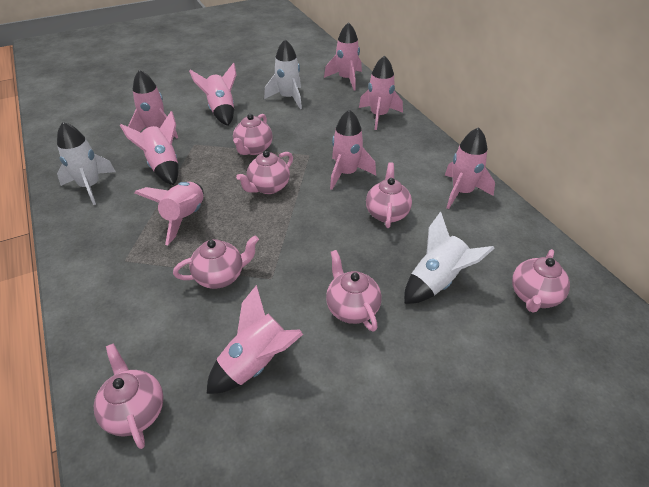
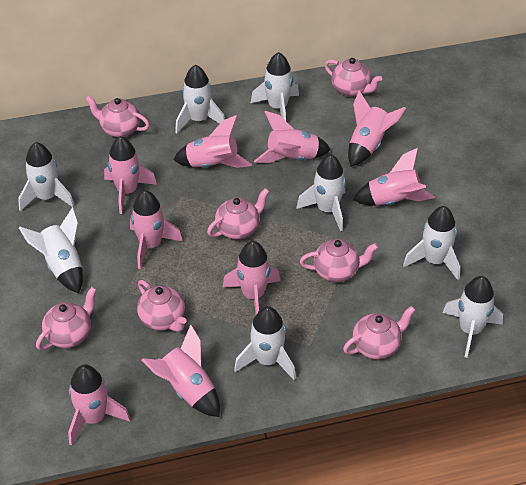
white rocket: [57,122,116,205] [264,39,302,109] [404,212,495,304] = 3 -> [18,142,74,212] [19,207,83,293] [175,64,225,133] [234,306,296,380] [251,52,299,121] [296,155,346,231] [403,206,460,280] [442,276,503,358] = 8

